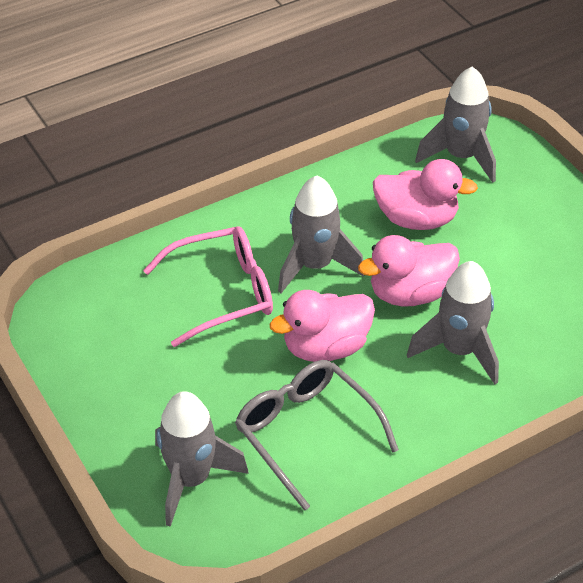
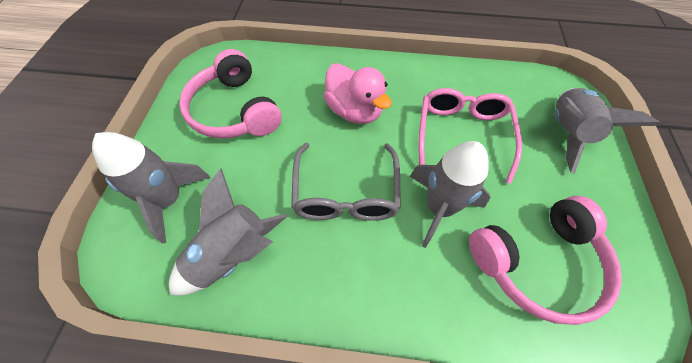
pink duck: [269,290,375,362] [358,235,460,307] [373,159,478,230] = 3 -> [324,63,392,124] = 1
pink headphones: none = 0 -> [179,49,282,139] [469,196,622,325] = 2

